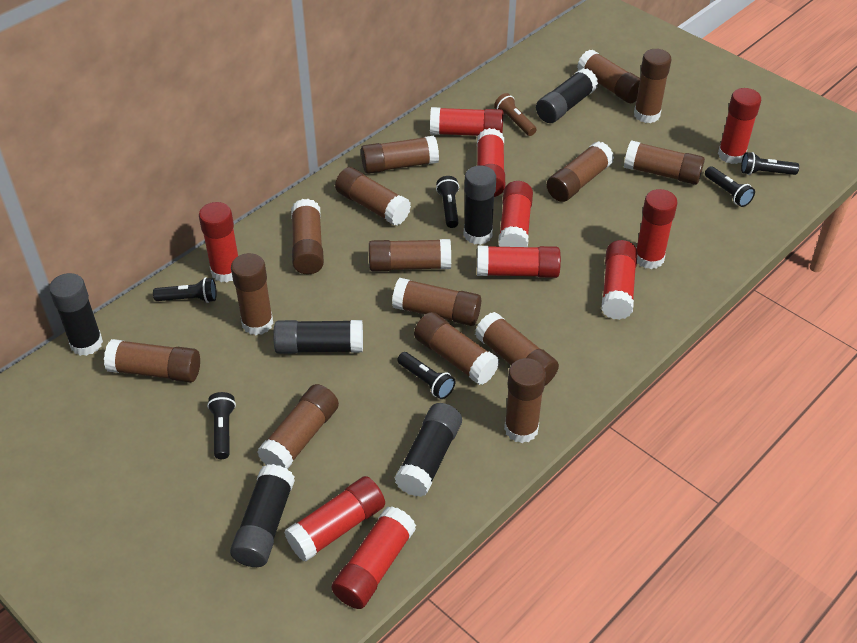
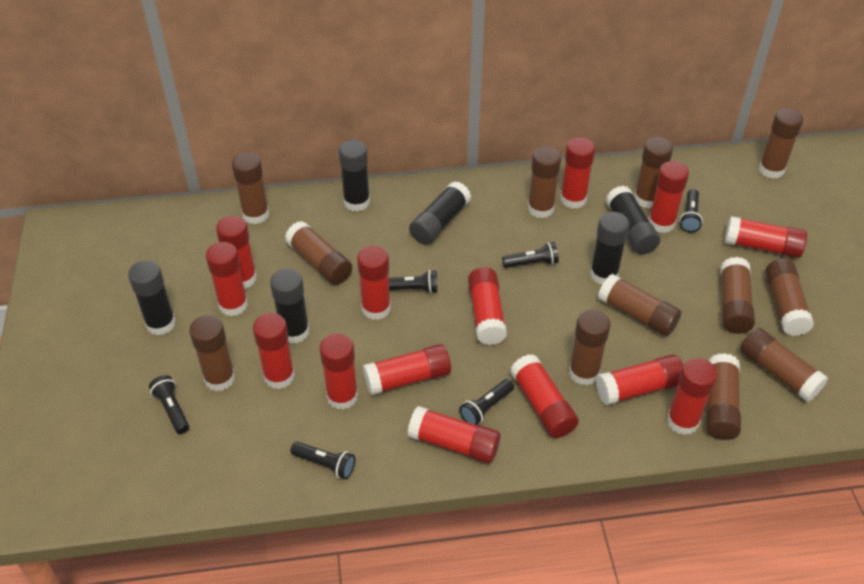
brown flashlight: [494,93,537,136] = 1 -> none = 0
brown glue stick: [104,339,200,383] [231,253,274,335] [257,384,339,469] [291,199,324,275] [335,167,411,226] [361,136,439,174] [369,239,451,271] [392,278,481,326] [414,312,499,385] [475,312,559,386] [504,358,546,443] [547,141,614,202] [577,49,640,103] [624,140,705,185] [634,49,671,123] = 15 -> [189,315,235,391] [232,152,269,224] [285,221,352,285] [528,147,561,218] [569,309,611,386] [598,274,681,336] [634,137,673,208] [706,353,741,440] [720,257,755,334] [740,327,828,402] [758,108,803,179] [765,259,814,336] = 12
red glue stick: [199,202,238,282] [284,476,385,562] [331,506,416,609] [430,107,503,136] [477,128,505,197] [477,246,561,278] [498,181,533,247] [601,240,638,320] [636,189,678,269] [718,88,761,164] = 10 -> [206,242,248,316] [216,215,257,289] [253,313,295,389] [320,333,358,410] [357,245,391,320] [363,344,451,395] [408,406,501,464] [468,267,507,345] [510,354,579,438] [560,137,595,209] [596,354,683,405] [648,161,689,233] [667,358,717,435] [725,216,807,258] = 14

